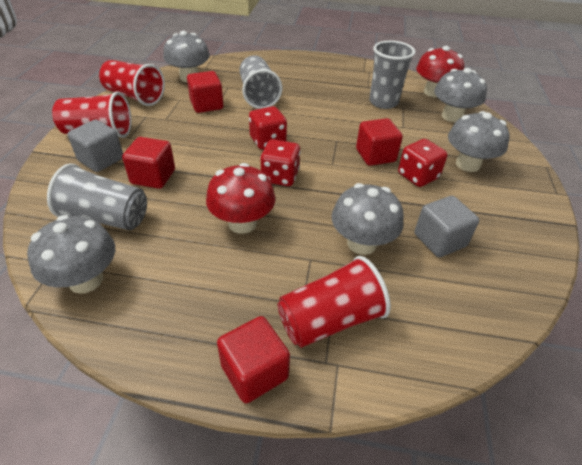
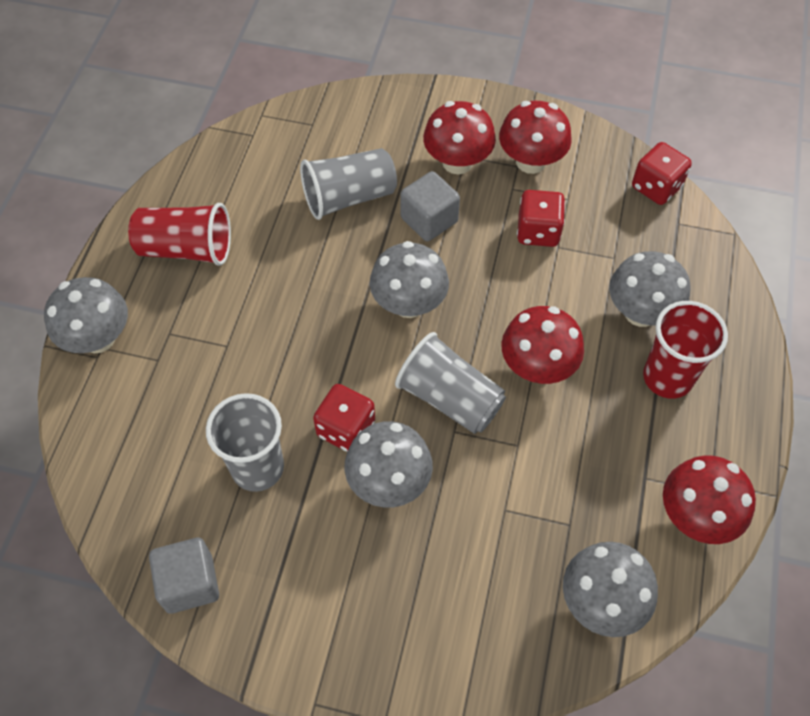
red cube: [122,137,175,189] [187,71,223,113] [217,316,290,403] [356,118,403,166] = 4 -> none = 0
red cup: [52,92,131,138] [99,60,165,106] [277,256,391,348] = 3 -> [128,203,231,266] [643,301,728,399] = 2
red mushroom: [206,163,275,234] [416,46,464,98] = 2 -> [423,101,496,174] [499,101,572,174] [501,306,584,384] [663,455,756,544] = 4

